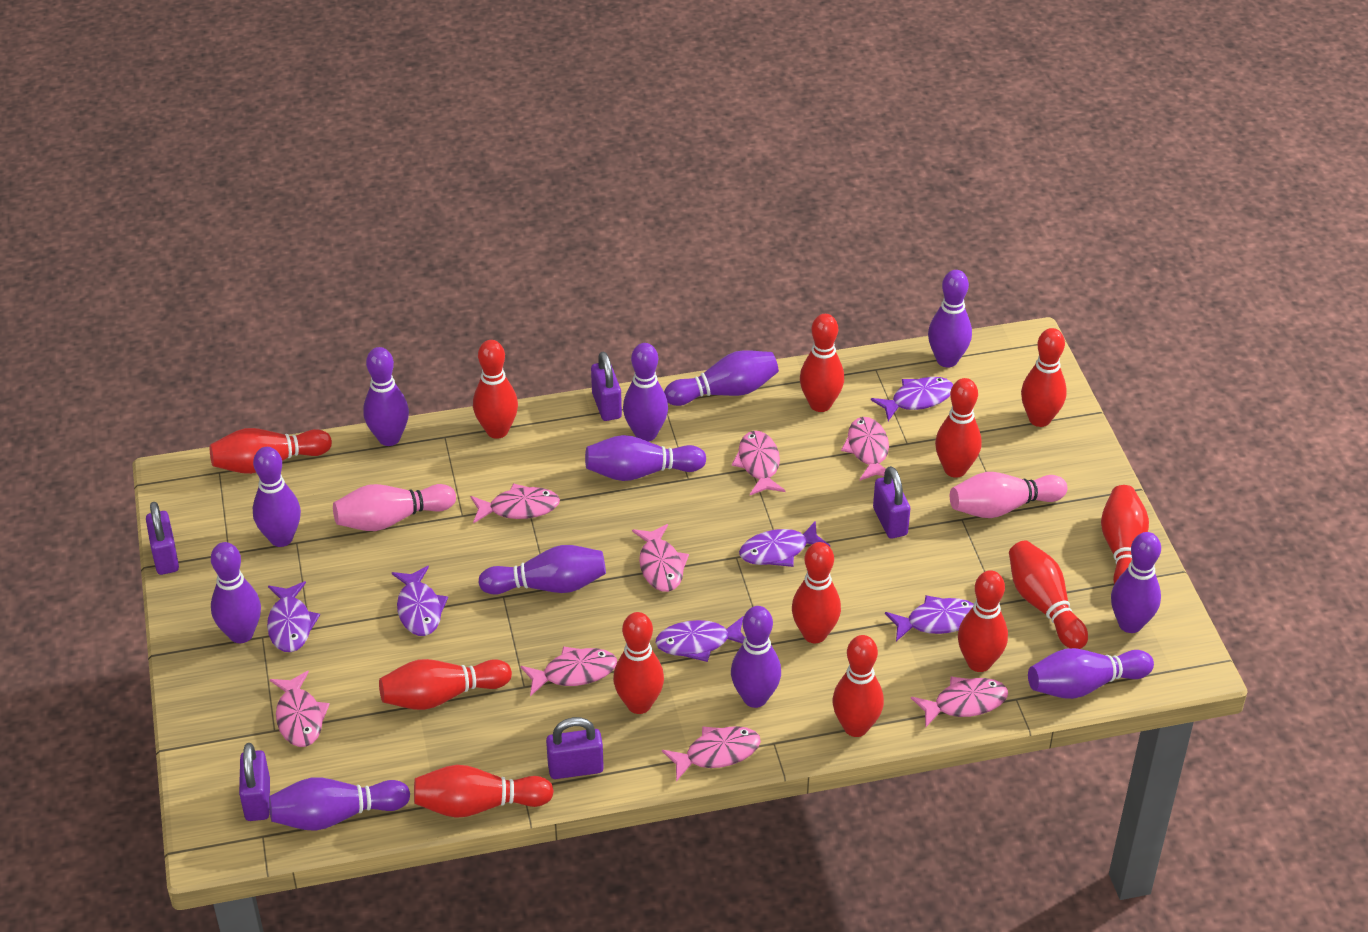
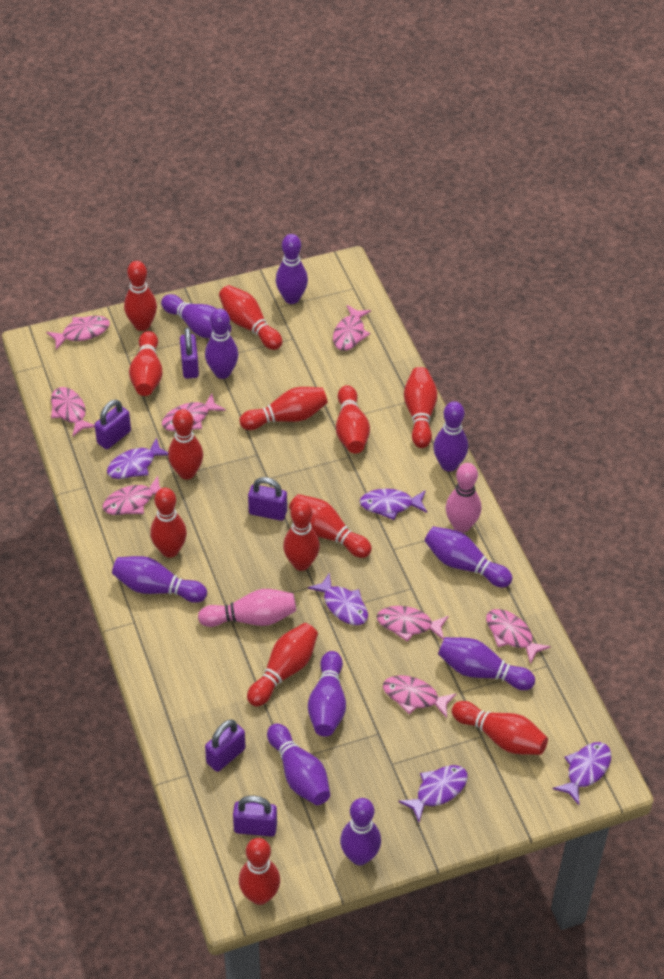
purple bowling pin: [211,542,261,643] [253,447,301,547] [269,777,410,831] [363,347,409,446] [479,545,606,595] [585,435,706,481] [623,343,668,442] [664,350,779,406] [731,606,781,708] [928,270,972,367] [1028,648,1154,699] [1111,532,1161,633] = 12 -> [112,556,207,603] [161,294,231,338] [205,309,239,379] [267,723,330,805] [276,234,308,304] [308,651,346,736] [340,798,381,865] [425,526,512,587] [433,401,468,472] [438,637,535,690] = 10
purple fish: [267,581,320,652] [392,566,448,636] [655,616,745,662] [739,521,830,567] [871,377,953,421] [885,595,974,641] = 6 -> [107,437,168,479] [308,573,368,625] [359,489,427,520] [398,765,468,822] [553,742,611,805] = 5

